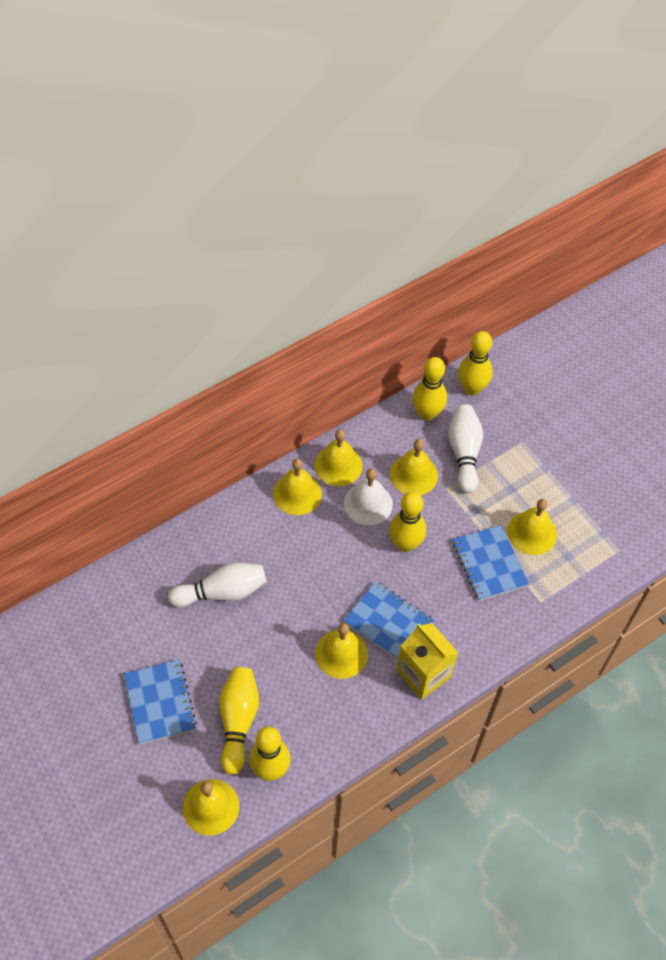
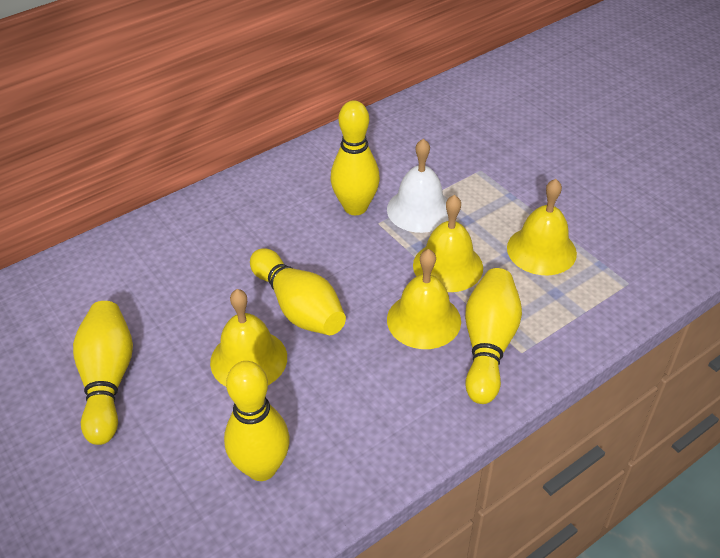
blue notebook: [124,660,197,745] [344,581,435,659] [453,525,529,601] = 3 -> none = 0
white bowling pin: [168,562,267,607] [448,404,483,493] = 2 -> none = 0
yellow bell: [183,779,239,835] [273,458,322,515] [315,429,363,486] [315,623,368,679] [390,439,438,495] [507,499,557,555] = 6 -> [210,289,287,386] [387,249,461,349] [413,195,483,292] [507,179,577,275] = 4
yellow carton: [396,623,458,700] = 1 -> none = 0

